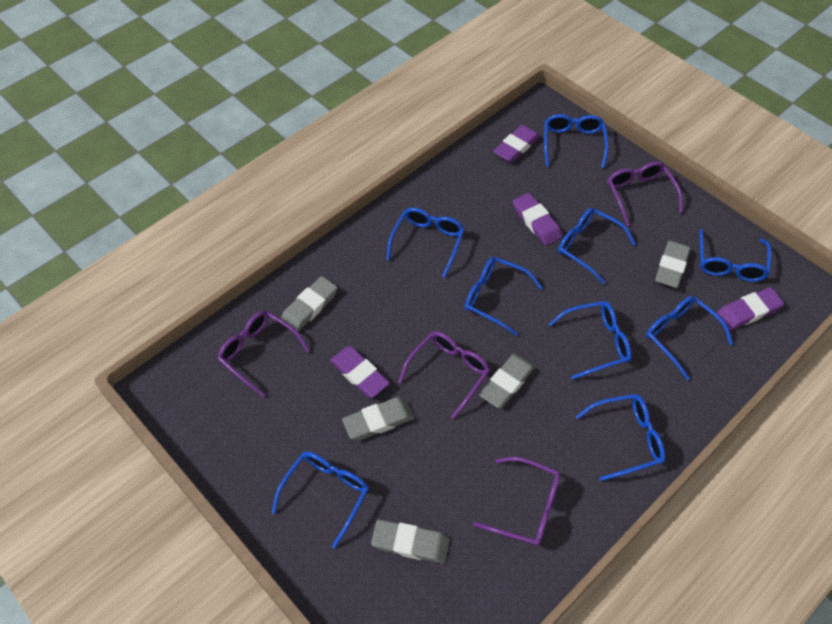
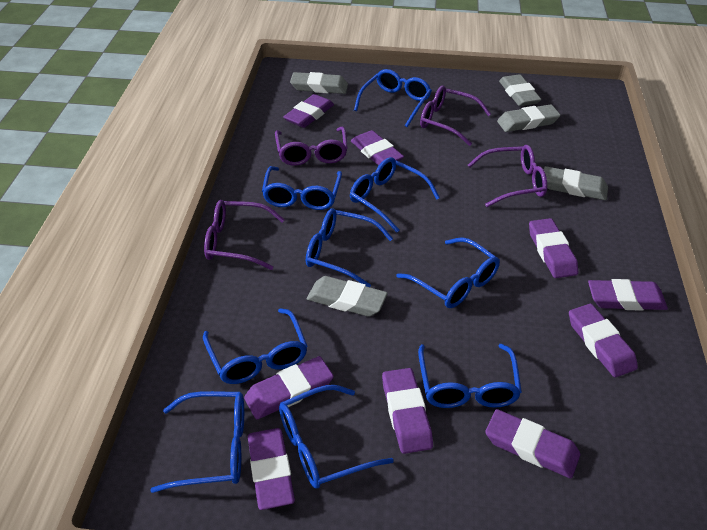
purple eraser: [330,346,390,398] [493,125,540,163] [513,193,562,246] [717,287,784,331] = 4 -> [244,356,334,419] [248,428,295,510] [284,94,334,128] [351,130,404,166] [382,368,433,454] [485,409,580,479] [529,218,578,278] [569,304,638,377] [588,279,668,311] = 9

